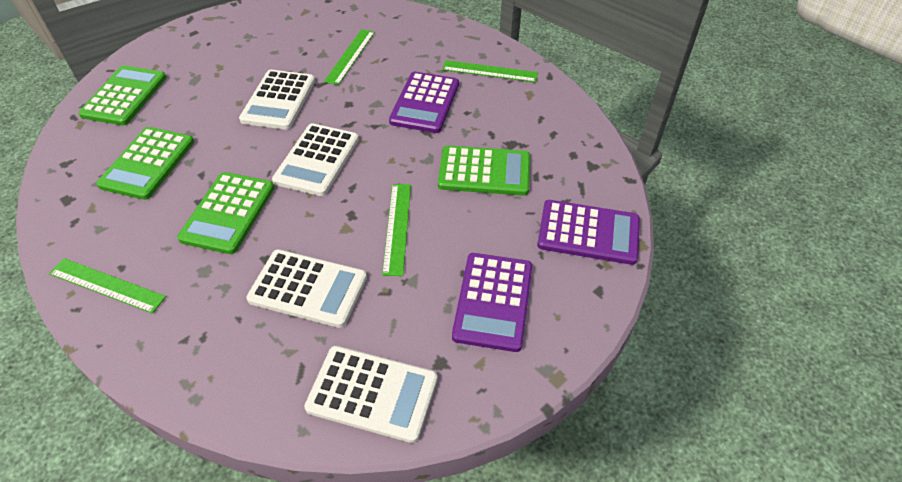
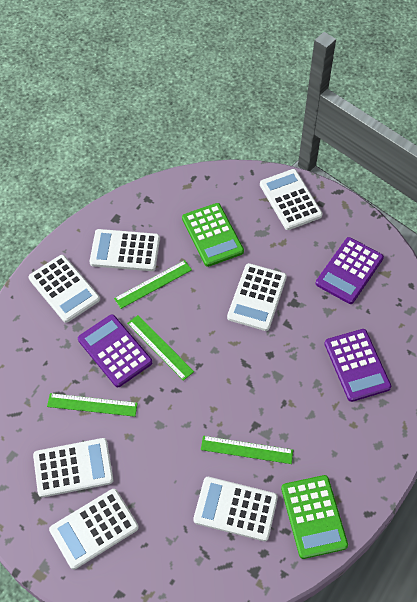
green calculator: [78,65,166,125] [96,127,194,200] [177,172,274,254] [438,146,530,196] = 4 -> [182,203,244,267] [281,475,348,559] = 2
white calculator: [239,70,315,130] [246,249,367,328] [272,123,359,196] [304,346,437,443] = 4 -> [28,255,100,323] [33,438,113,498] [49,489,139,570] [90,229,160,271] [193,477,278,541] [227,263,287,331] [260,169,323,230] = 7

